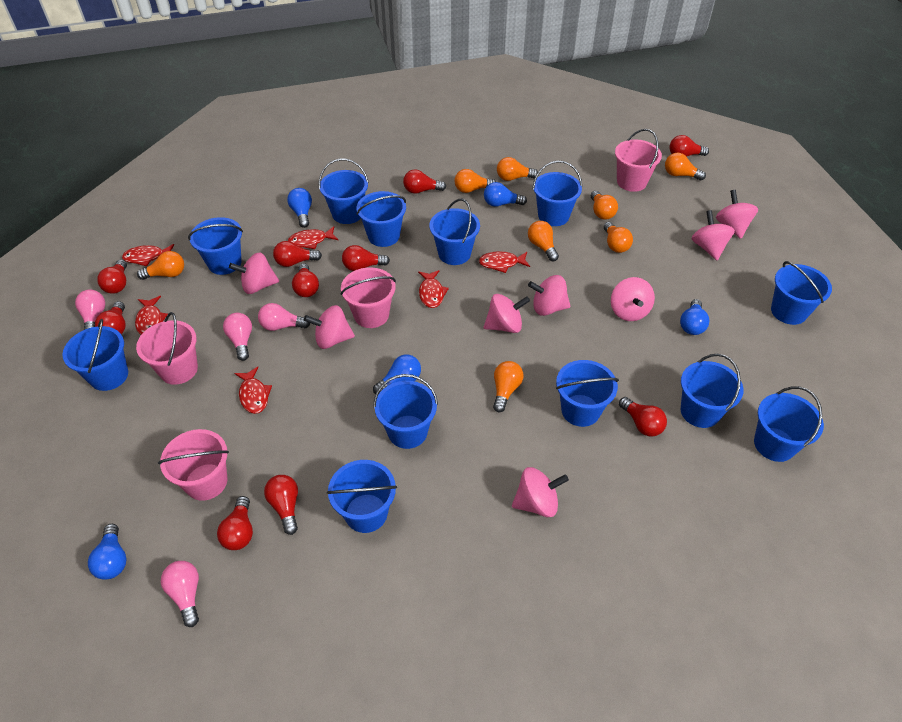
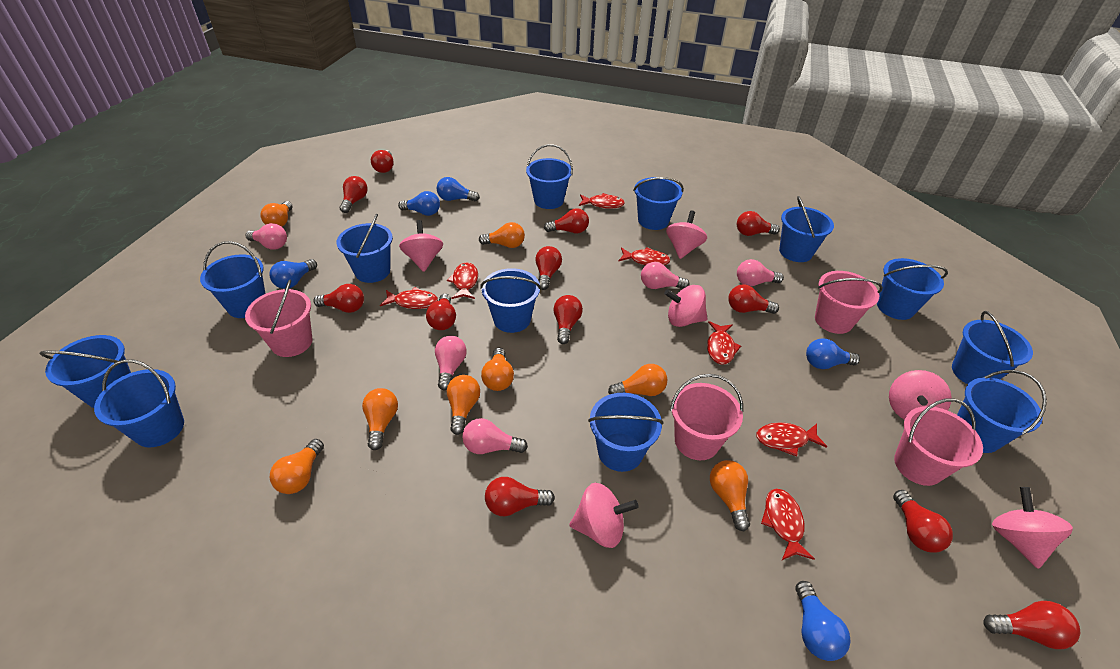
pink light bulb: [75,290,105,330] [161,561,199,627] [223,313,252,361] [258,303,310,331] = 4 -> [245,223,287,250] [435,336,467,390] [462,418,528,454] [641,262,690,289] [737,259,784,286] = 5
pink spinning top: [229,253,279,294] [304,305,355,349] [484,294,530,333] [512,467,569,517] [528,275,571,316] [611,277,655,321] [691,210,735,260] [716,190,758,239] = 8 -> [399,220,443,272] [569,483,639,548] [664,285,708,327] [666,210,707,259] [889,370,952,419] [992,487,1073,569] = 6
red fish: [122,244,174,266] [135,296,168,335] [234,367,272,414] [288,226,338,249] [418,270,449,308] [479,251,530,273] = 6 -> [380,287,438,309] [447,262,478,299] [579,193,625,209] [618,247,670,265] [707,321,741,365] [756,423,827,456] [761,488,815,560] = 7
red light bulb: [95,301,125,334] [97,259,127,294] [217,496,253,550] [264,475,298,535] [273,241,322,267] [292,263,319,297] [342,245,390,271] [403,169,446,194] [619,397,667,437] [669,135,709,157] = 10 -> [313,284,364,313] [340,176,368,213] [371,150,394,173] [426,294,456,330] [485,477,555,516] [535,246,562,290] [544,208,589,233] [553,295,583,344] [728,285,779,314] [737,211,780,236] [893,490,953,552] [983,601,1080,649] = 12

